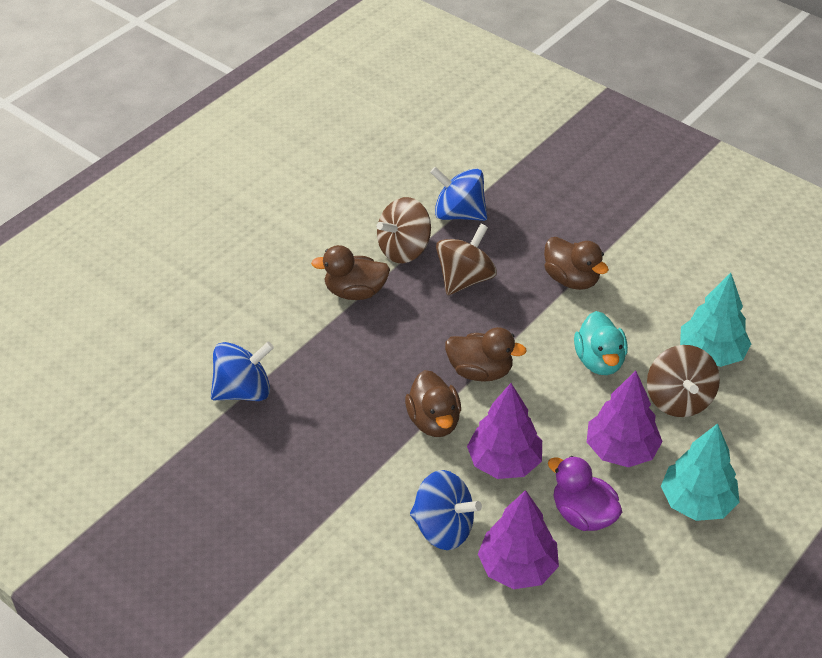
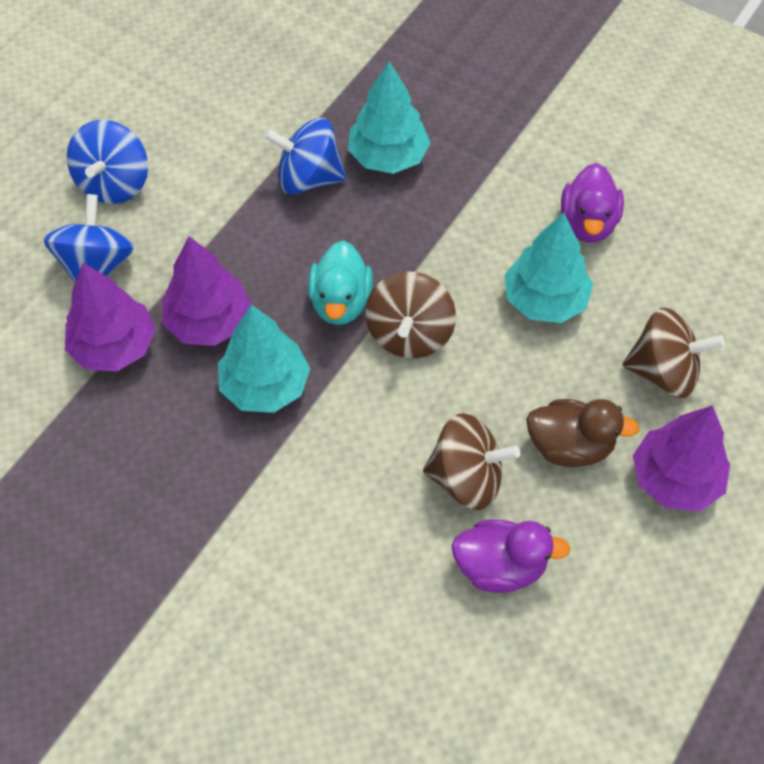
brown duck: [311,245,390,300] [405,370,461,437] [445,327,527,382] [544,237,609,290] = 4 -> [526,399,640,467] = 1
purple duck: [548,456,622,531] = 1 -> [451,520,570,593] [561,163,624,243] = 2
turquoise tree: [661,423,739,521] [680,273,751,367] = 2 -> [218,304,310,413] [348,61,430,174] [504,213,593,323] = 3

